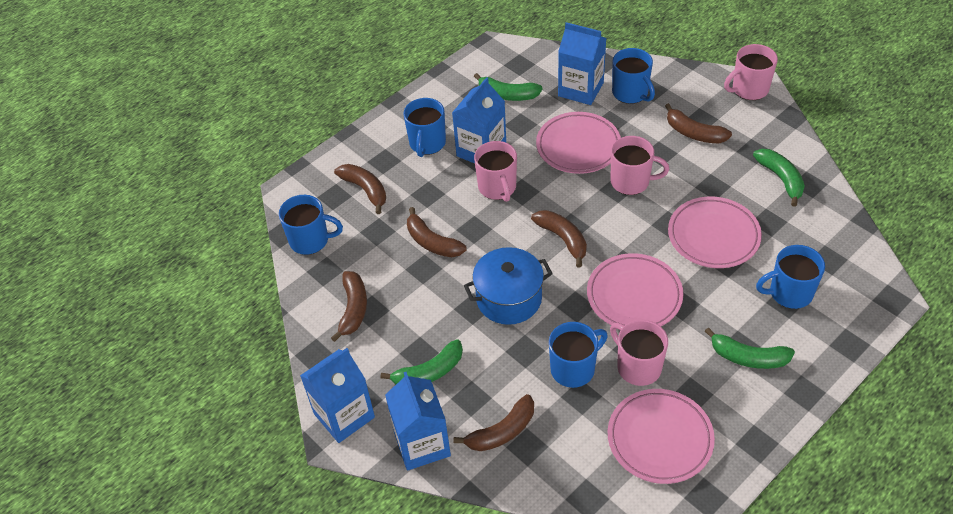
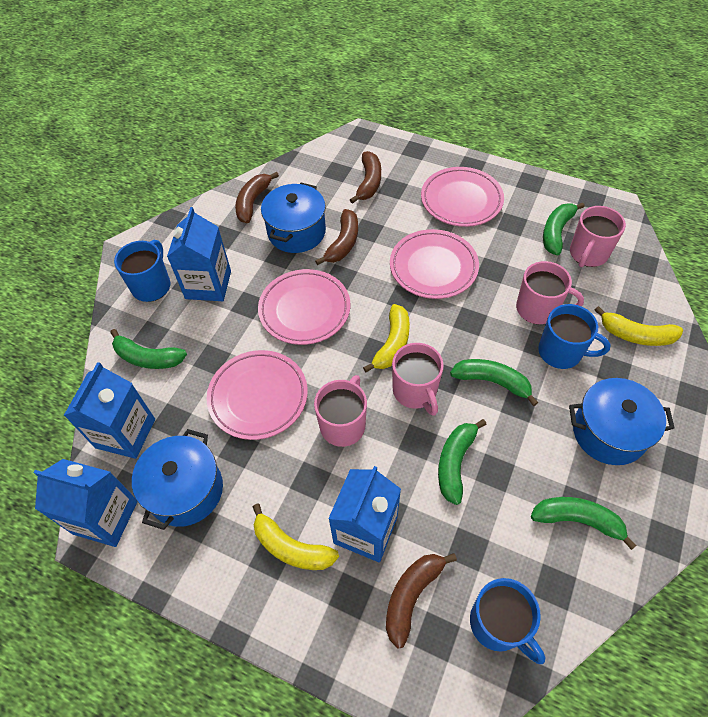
blue mug: [279,195,343,255] [403,98,446,157] [549,322,608,388] [612,48,655,104] [756,245,825,309] = 5 -> [114,240,170,302] [470,578,545,664] [538,304,611,369] = 3
blue pot: [464,247,553,325] = 1 -> [132,429,223,530] [261,183,326,253] [569,378,675,465] = 3
brown banana: [331,271,367,342] [334,164,386,214] [407,207,467,257] [453,394,534,451] [531,210,587,268] [665,103,732,143] = 6 -> [235,172,279,223] [315,209,358,265] [350,151,381,204] [386,553,457,649] = 4
green banana: [380,339,463,385] [474,73,543,101] [705,327,795,369] [753,149,805,207] = 4 -> [110,329,187,369] [438,419,487,505] [450,359,538,406] [531,497,637,550] [543,203,585,255] = 5
yellow banana: none = 0 -> [253,504,339,570] [363,304,410,372] [595,306,683,346] = 3

